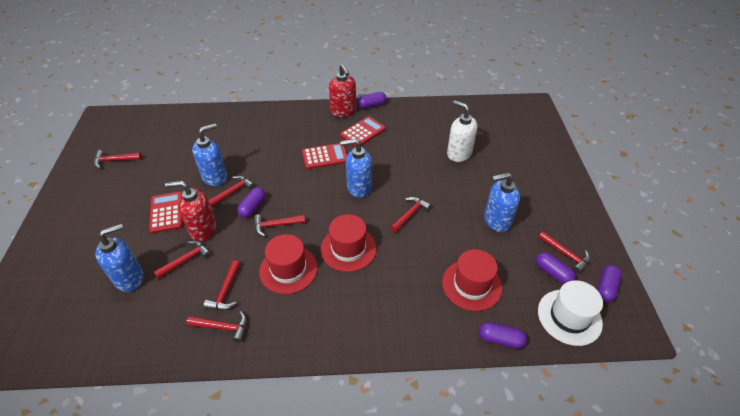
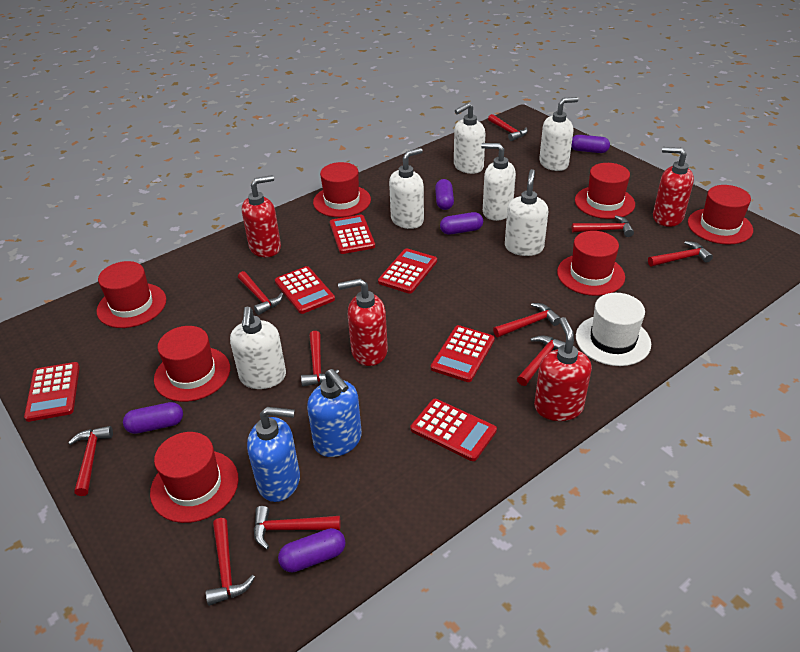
blue soap dispenser: [95,224,144,292] [192,124,227,186] [340,138,372,198] [484,172,520,232] = 4 -> [247,407,300,502] [307,369,362,457] = 2
red calculator: [149,192,183,233] [302,143,347,169] [340,116,386,147] = 3 -> [24,362,80,422] [275,266,335,314] [330,215,375,254] [378,248,437,294] [410,399,497,461] [431,325,495,382] = 6
red hammer: [94,150,142,169] [154,240,211,279] [187,311,247,343] [203,260,240,310] [208,176,255,208] [254,214,305,237] [390,197,431,233] [538,231,590,274] = 8 -> [68,426,113,496] [206,518,255,606] [238,271,283,315] [254,506,340,549] [301,331,339,387] [488,114,528,141] [493,303,561,337] [517,335,566,386] [572,216,634,237] [648,241,713,266] = 10
red hat: [259,234,318,294] [321,214,377,272] [442,249,502,311] = 3 -> [97,261,166,328] [150,432,239,523] [154,326,230,402] [313,162,371,217] [557,231,625,296] [575,163,635,219] [688,185,753,245] = 7
red soap dispenser: [165,181,216,241] [329,64,356,117] = 2 -> [242,175,281,257] [338,279,388,366] [534,317,592,421] [653,147,694,227] = 4
white soap dispenser: [447,100,477,162] = 1 -> [230,307,286,389] [389,148,424,229] [454,103,485,174] [481,143,516,221] [505,169,548,256] [539,97,578,171] = 6

